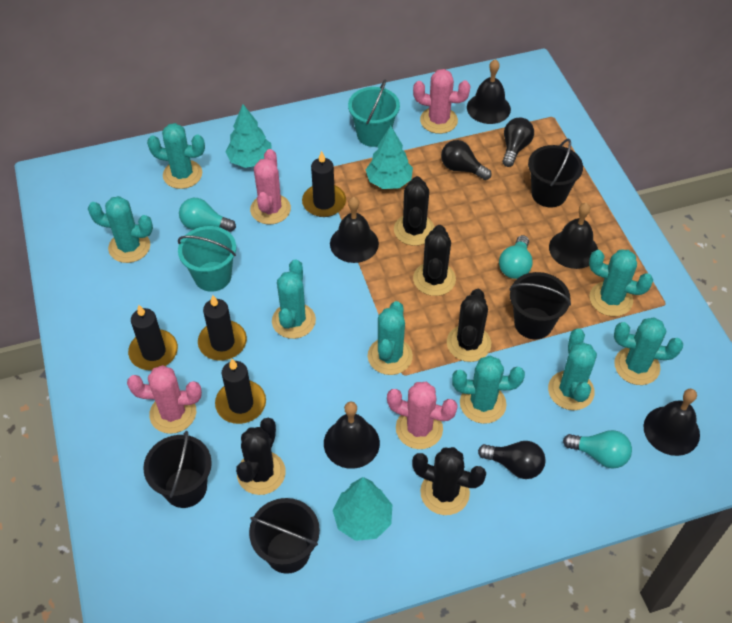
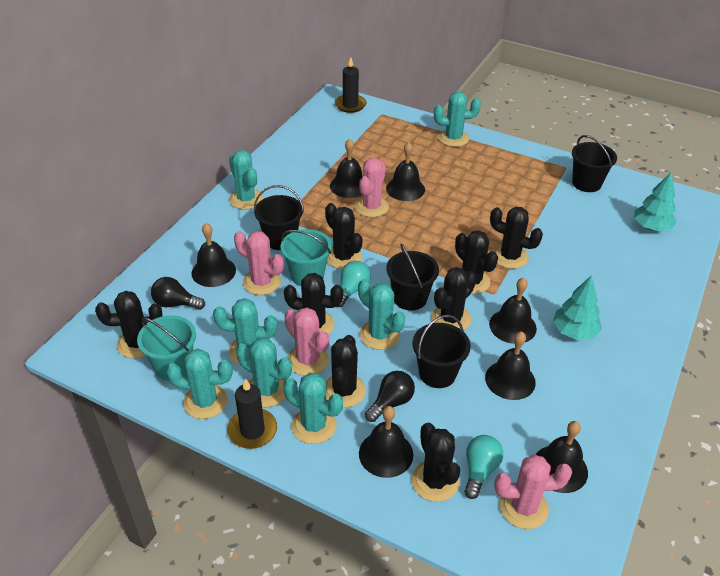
black bell: [324,401,380,469] [330,197,379,263] [467,59,511,124] [549,203,598,269] [643,389,700,456] = 5 -> [191,223,236,287] [330,139,363,198] [359,406,413,478] [386,142,425,201] [485,331,536,400] [489,278,537,344] [535,421,588,493] = 7
black cactus: [236,418,286,495] [394,176,435,246] [412,447,486,515] [413,225,456,296] [447,289,491,362] = 5 -> [95,291,163,358] [284,273,343,335] [325,203,363,269] [326,335,366,408] [412,422,460,502] [432,267,477,330] [455,231,498,294] [490,207,543,269] = 8
black candle: [128,305,178,370] [198,295,247,361] [215,359,266,424] [302,151,346,217] = 4 -> [227,378,277,449] [335,57,366,113] = 2
black light bulb: [441,140,492,180] [478,441,546,479] [502,118,534,167] = 3 -> [151,277,205,310] [365,371,415,422] = 2
turquoise cactus: [88,196,153,263] [147,123,205,189] [272,259,316,339] [368,301,413,375] [452,356,525,424] [548,328,597,410] [589,250,653,316] [614,317,683,385] = 8 -> [166,349,232,419] [213,298,277,365] [229,150,263,210] [236,338,292,407] [283,373,343,444] [358,279,405,350] [434,92,481,147] = 7
turquoise light bulb: [179,198,236,232] [499,235,533,279] [563,430,632,468] = 3 -> [337,261,371,307] [464,435,503,499] = 2
turquoise tree: [226,104,272,168] [333,477,392,541] [366,126,413,189] = 3 -> [553,275,602,340] [634,173,677,231] = 2

